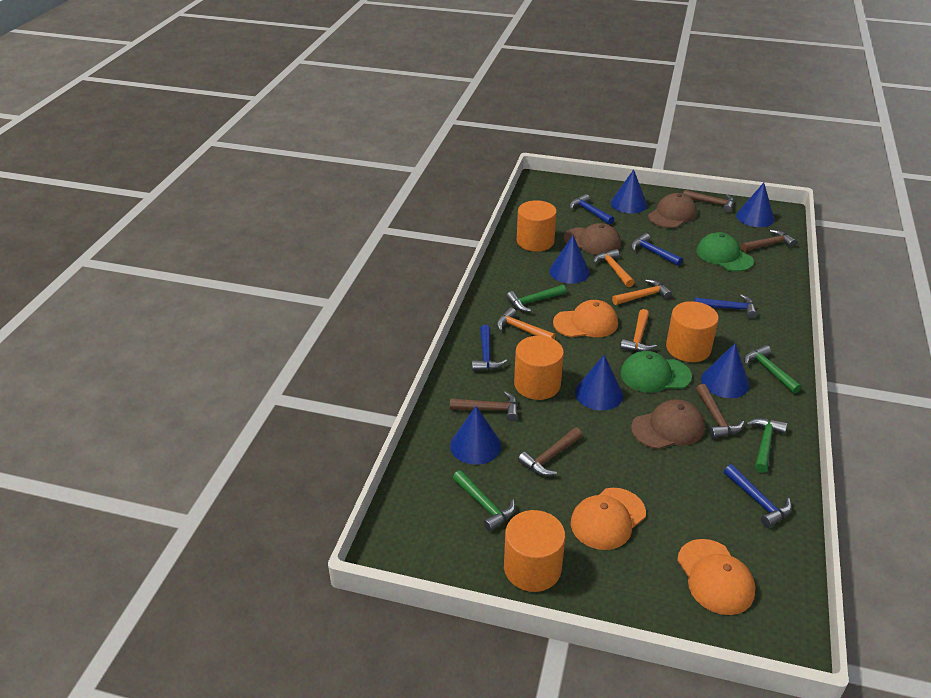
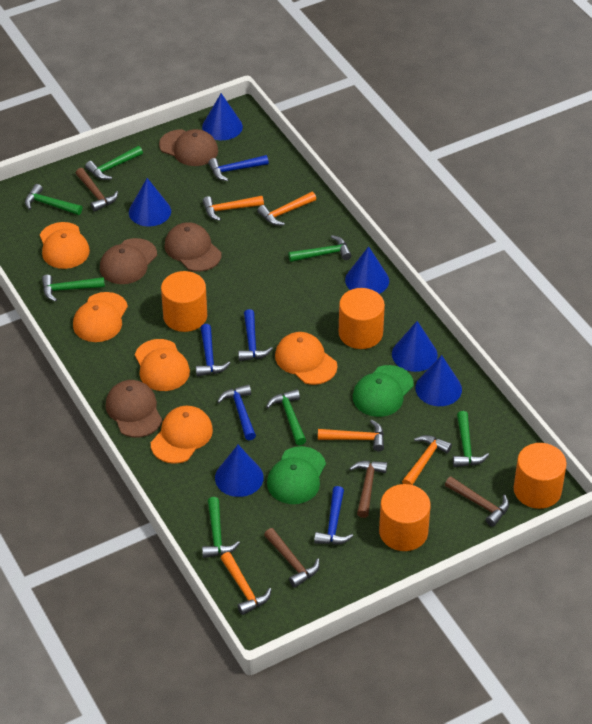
brown cap: [564,223,621,255] [631,399,705,449] [648,193,697,228] = 3 -> [100,238,157,284] [106,380,162,438] [159,129,218,166] [164,222,221,272] = 4
brown hammer: [450,391,518,421] [518,428,583,476] [683,190,734,213] [696,384,744,439] [741,230,796,252] = 5 -> [76,168,118,212] [264,528,320,588] [349,461,387,518] [445,476,509,527] = 4
green hammer: [453,470,515,532] [506,285,566,312] [744,345,802,394] [746,418,787,473] = 4 -> [25,184,82,215] [42,275,105,302] [85,146,143,180] [202,497,240,558] [266,389,306,445] [288,235,352,262] [453,411,489,467] = 7
orange cap: [553,300,618,337] [571,488,646,550] [677,539,756,615] = 3 -> [40,222,90,269] [73,292,128,342] [135,339,190,391] [151,406,213,464] [275,332,337,385] = 5
orange hammer: [497,307,556,339] [593,249,635,287] [612,279,672,305] [620,309,657,352] = 4 -> [203,196,264,221] [221,552,272,615] [257,192,316,226] [318,420,384,451] [402,435,452,485] = 5

